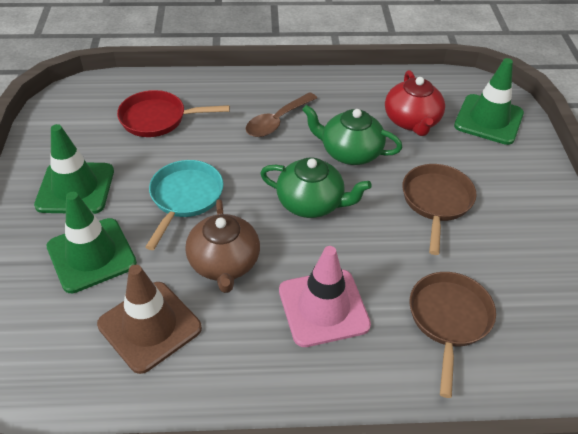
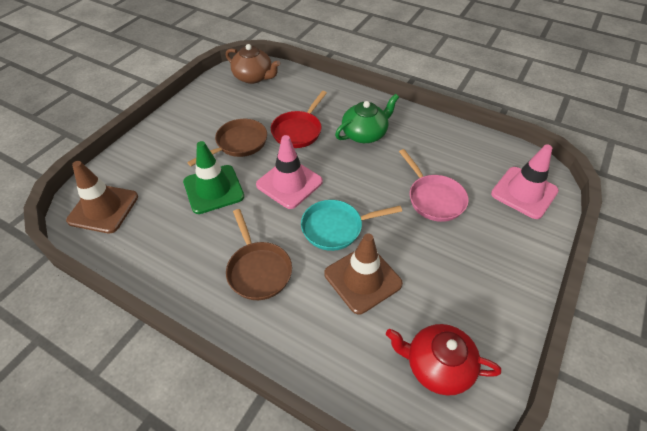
brown spoon: [246,92,317,137] = 1 -> none = 0
brown traffic cone: [97,265,202,374] = 1 -> [66,161,138,233] [324,234,403,314] = 2
green teapot: [260,157,372,218] [302,105,402,165] = 2 -> [335,94,399,143] = 1
green traffic cone: [34,124,114,214] [47,192,137,293] [454,58,524,145] = 3 -> [183,141,244,214] = 1
pink pan: none = 0 -> [399,149,469,222] = 1
pink traffic cone: [279,246,371,347] = 1 -> [256,135,323,209] [491,144,559,219] = 2

